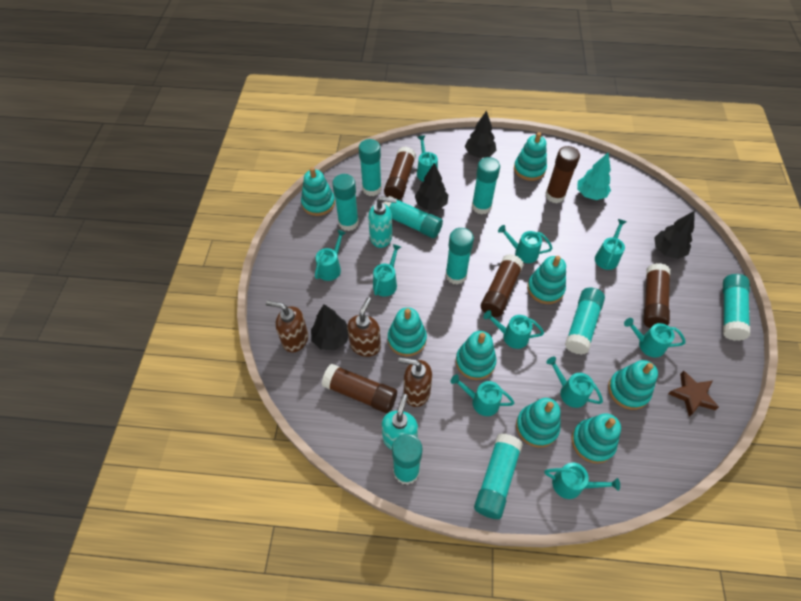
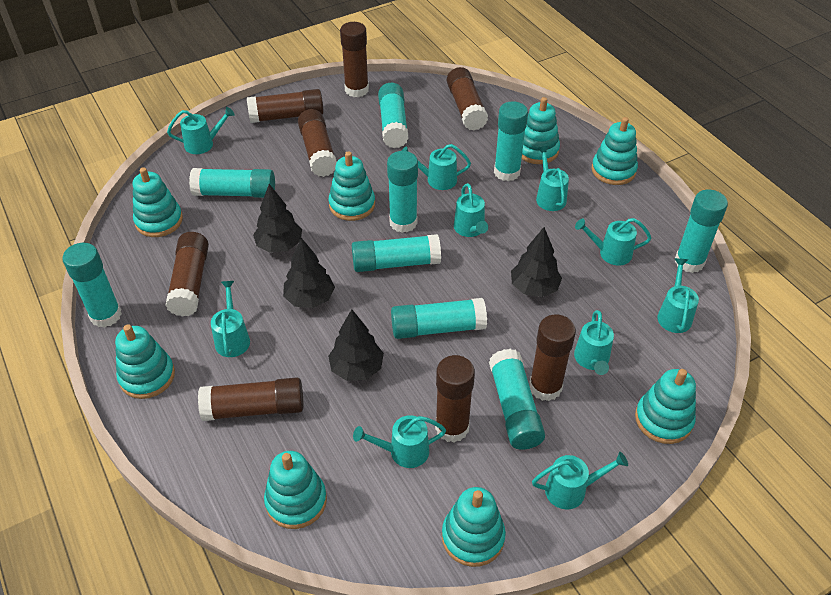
brown glue stick: [322,364,397,413] [384,146,416,200] [481,254,524,317] [545,146,580,203] [643,263,670,328] = 5 -> [165,232,209,317] [198,377,303,421] [247,89,324,123] [298,109,337,177] [340,22,369,97] [435,355,475,442] [447,67,488,130] [529,314,576,401] = 8
brown soap dispenser: [266,300,308,353] [347,297,381,357] [398,357,432,407] = 3 -> none = 0
brown star: [668,371,719,417] = 1 -> none = 0
turquoise soap dispenser: [368,196,397,248] [382,394,418,450] = 2 -> none = 0
turquoise tree: [577,153,611,200] = 1 -> none = 0

